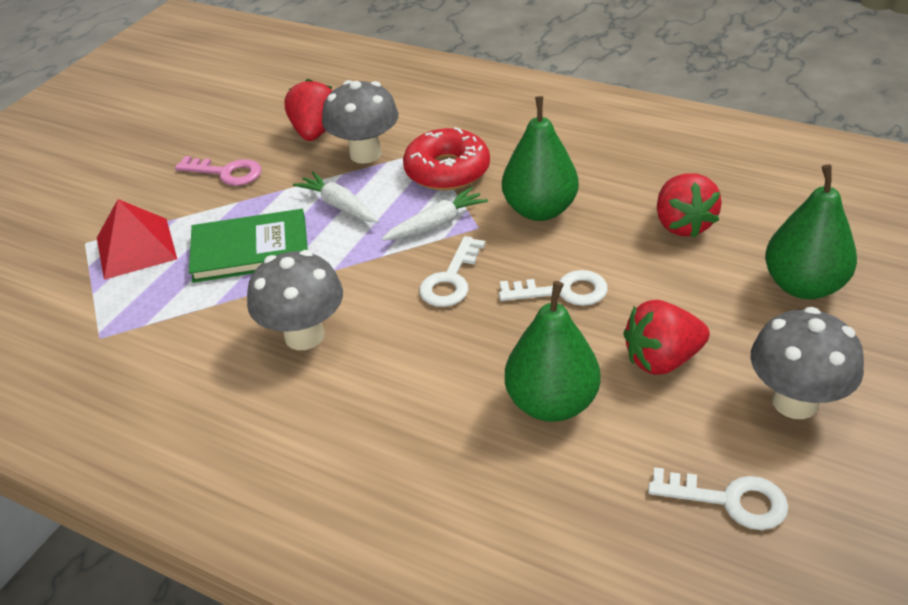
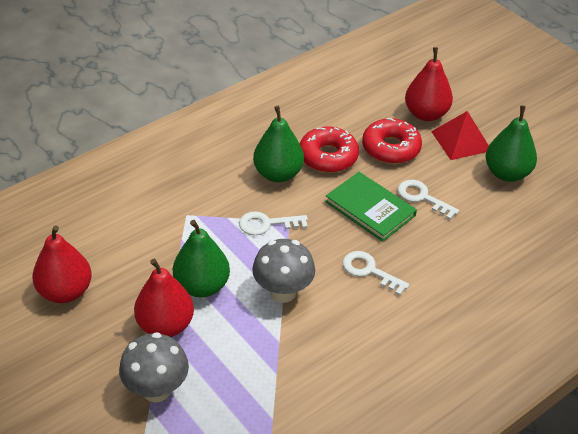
grey mushroom: [247,250,343,350] [322,80,399,164] [751,307,864,419] = 3 -> [119,332,189,403] [252,239,315,303] = 2
pink key: [175,156,261,186] = 1 -> none = 0
red donut: [403,127,490,190] = 1 -> [300,127,359,173] [362,118,422,164] = 2
red pear: none = 0 -> [32,225,92,303] [134,259,194,337] [405,47,453,121] = 3
red strawberry: [284,79,332,141] [623,300,710,375] [657,173,722,238] = 3 -> none = 0
white carrot: [293,172,379,223] [382,187,488,241] = 2 -> none = 0

